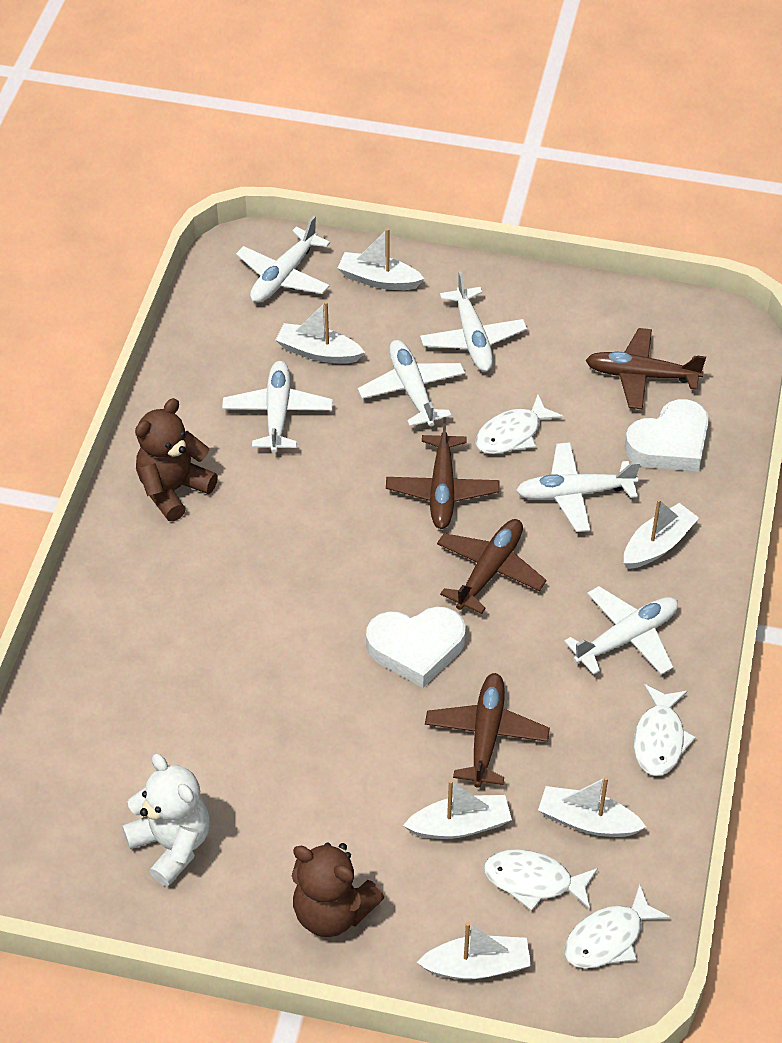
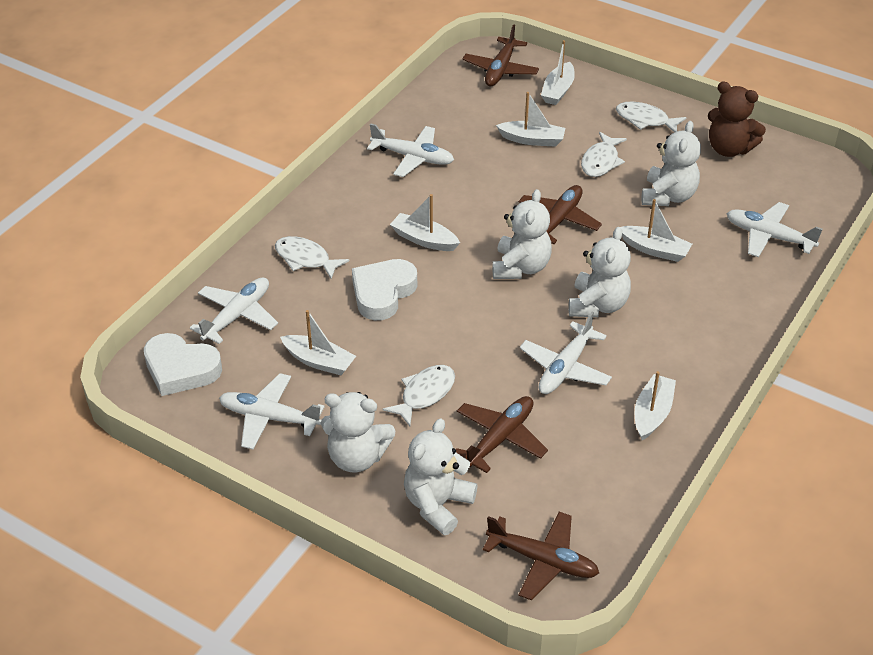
brown teddy bear: [135,398,218,521] [292,842,384,937] = 2 -> [708,81,766,157] = 1
white plane: [222,361,333,453] [236,216,330,303] [358,340,465,427] [420,271,527,371] [516,442,640,532] [564,586,678,675] = 6 -> [190,277,278,344] [219,373,325,449] [367,123,454,177] [520,312,612,394] [726,202,823,257] = 5
white teddy bear: [122,754,210,887] = 1 -> [321,392,395,472] [404,418,478,535] [492,189,552,279] [569,227,631,317] [642,121,701,206] = 5

